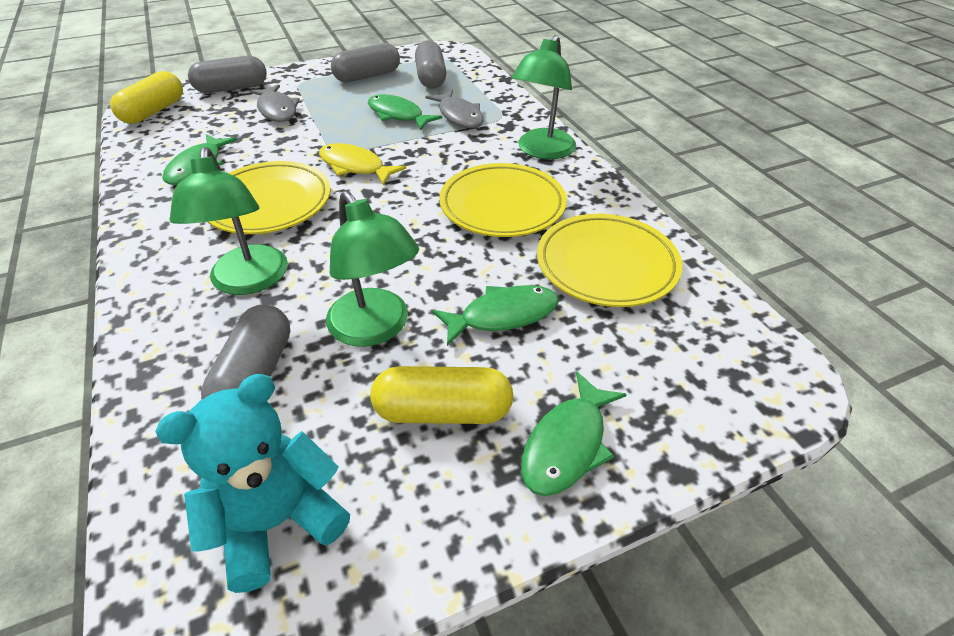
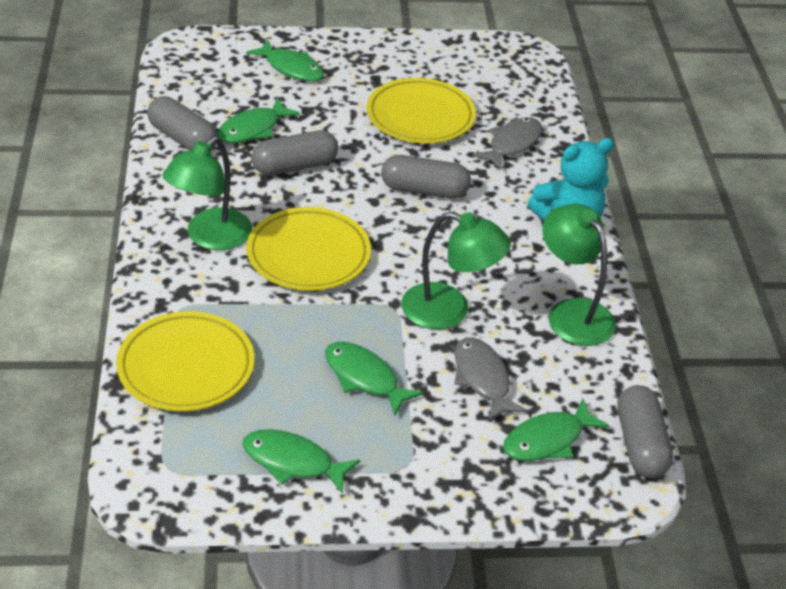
green fish: [162,134,237,185] [368,94,442,130] [432,285,559,346] [521,371,627,496] = 4 -> [217,98,300,143] [242,429,360,494] [246,40,324,82] [325,342,424,415] [503,398,610,461] = 5
yellow capsule: [110,71,183,124] [370,366,513,424] = 2 -> none = 0
yellow fish: [319,143,406,185] = 1 -> none = 0

